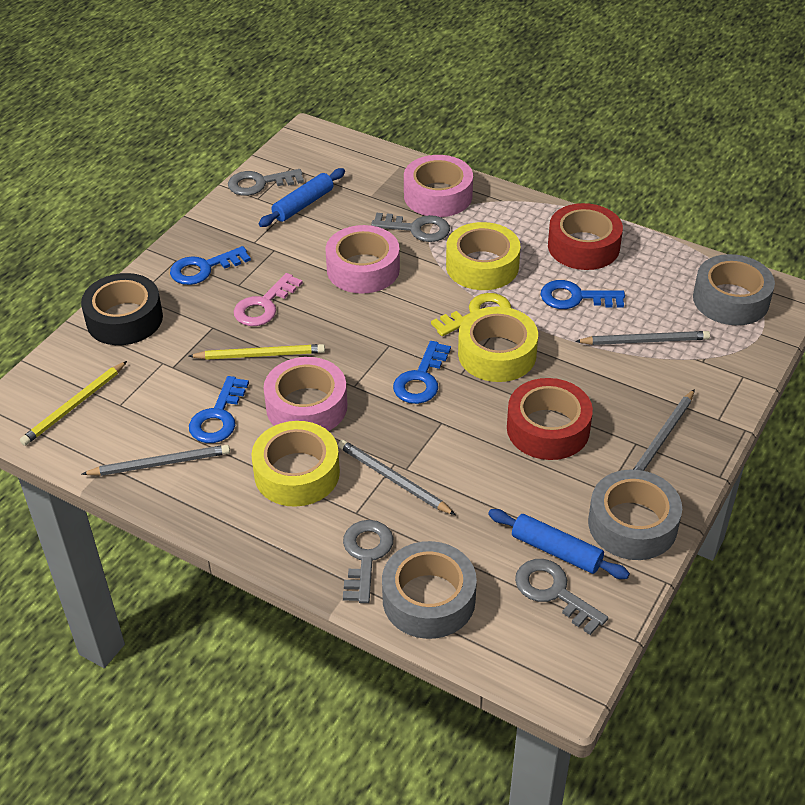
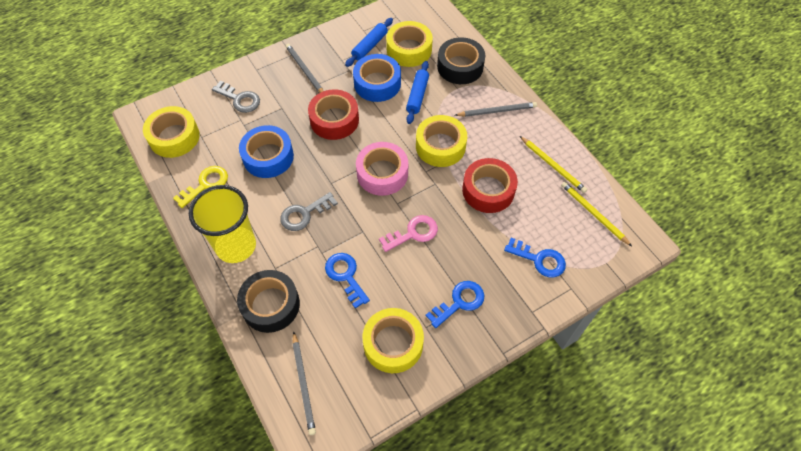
black tape: [81,273,163,345] = 1 -> [237,270,300,333] [437,37,485,84] = 2
blue key: [170,246,251,285] [189,376,249,443] [393,341,451,404] [540,280,625,309] = 4 -> [325,253,370,308] [426,281,484,328] [504,238,566,277] = 3
blue tape: none = 0 -> [239,125,294,178] [353,54,401,102] = 2
grey key: [228,169,304,196] [343,520,393,603] [371,213,450,242] [515,559,608,635] = 4 -> [212,81,260,113] [280,192,338,231] = 2
grey pencil: [82,445,230,476] [338,440,456,515] [575,331,710,345] [633,389,695,471] = 4 -> [286,44,323,93] [293,331,316,435] [455,102,537,117] = 3
grey tape: [382,541,477,639] [588,469,682,560] [693,254,775,325] = 3 -> none = 0
pink tape: [264,357,347,431] [325,225,400,294] [404,155,473,217] = 3 -> [356,142,408,196] = 1
yellow cup: none = 0 -> [189,185,256,263] = 1
yellow tape: [252,421,340,507] [446,222,521,290] [458,306,538,382] = 3 -> [143,106,200,158] [362,308,424,373] [386,21,433,67] [416,115,467,167] = 4

